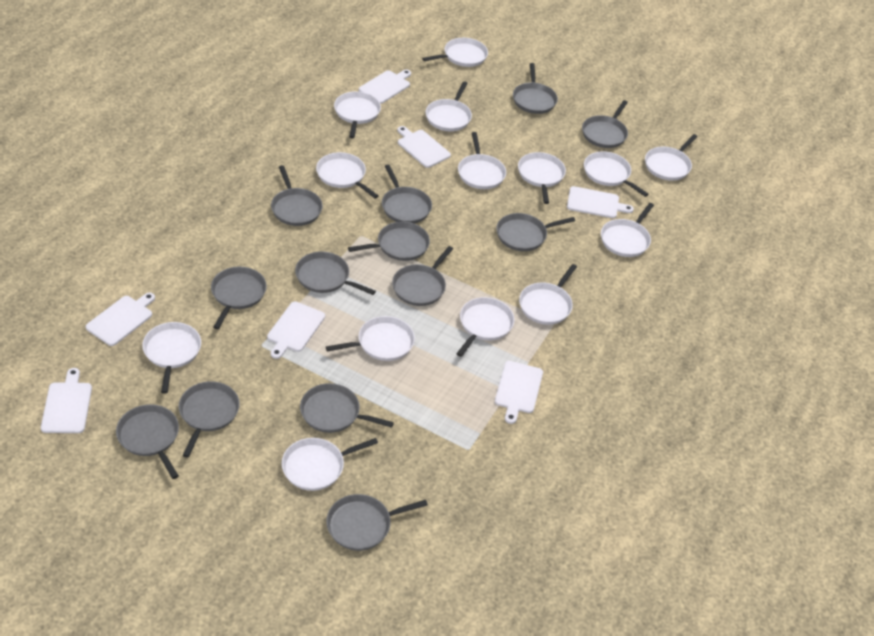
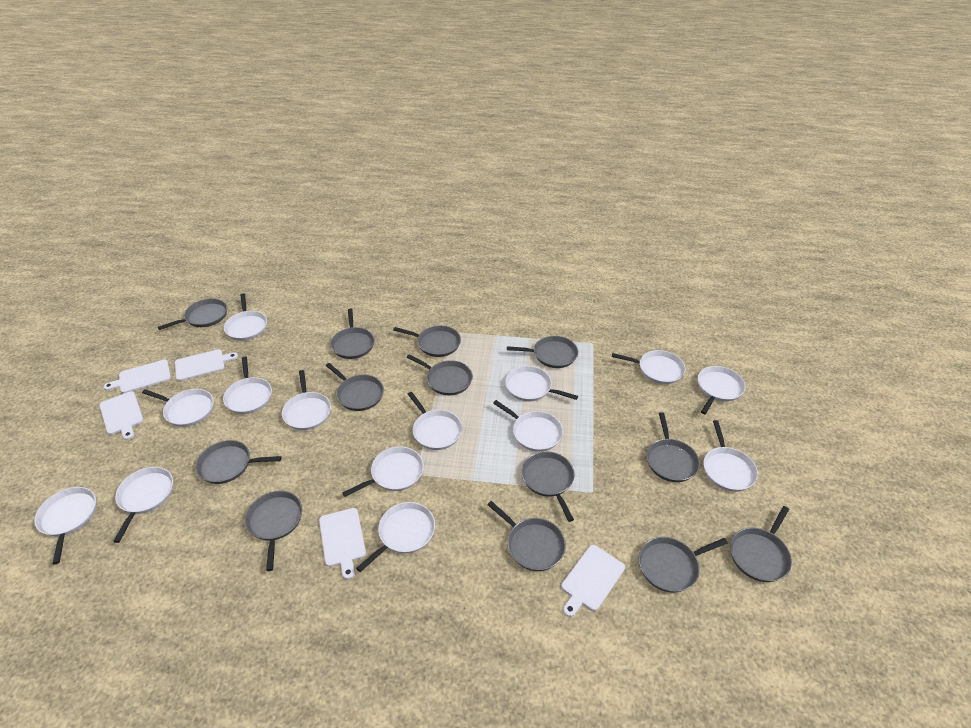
white cutting board: [41,368,92,433] [86,293,155,346] [267,301,325,359] [359,70,411,104] [397,126,451,168] [495,361,543,424] [567,186,634,218] = 7 -> [99,391,144,440] [104,359,171,393] [175,349,238,381] [319,508,366,580] [561,545,625,617] = 5

